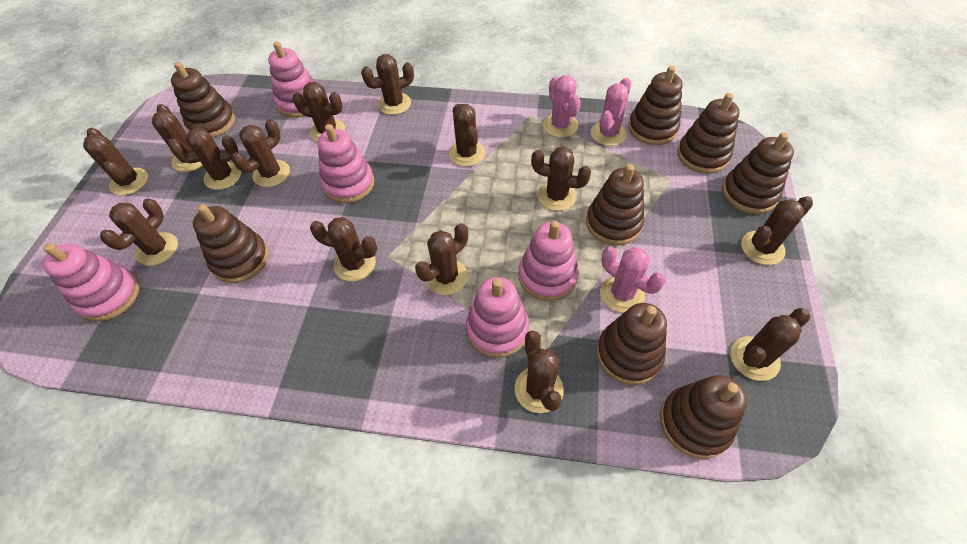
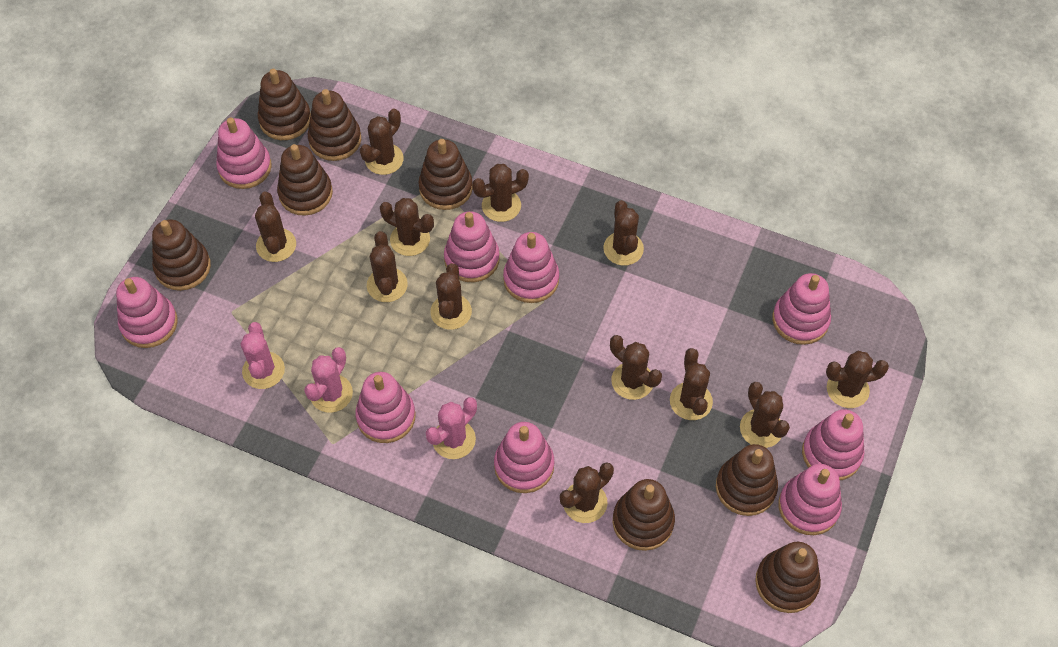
brown cactus: [83,128,148,195] [100,198,178,266] [152,104,203,172] [170,128,241,190] [232,119,290,187] [292,82,345,142] [310,217,377,281] [361,54,414,115] [415,223,468,295] [449,104,485,167] [514,330,564,413] [531,147,591,211] [730,308,810,381] [741,196,813,265] = 14 -> [255,191,296,262] [360,109,404,175] [367,231,408,302] [380,198,434,256] [430,263,472,330] [472,164,529,222] [560,462,614,523] [603,200,644,266] [610,335,662,400] [670,348,713,420] [740,382,790,448] [826,351,889,408] = 12
pink stacking toy: [43,243,139,321] [268,41,315,118] [318,124,374,203] [466,277,529,358] [518,221,579,301] = 5 -> [116,277,178,348] [216,117,272,189] [355,372,416,443] [444,211,500,282] [494,422,554,493] [503,232,559,303] [772,273,831,345] [778,464,842,535] [802,409,865,480] = 9

